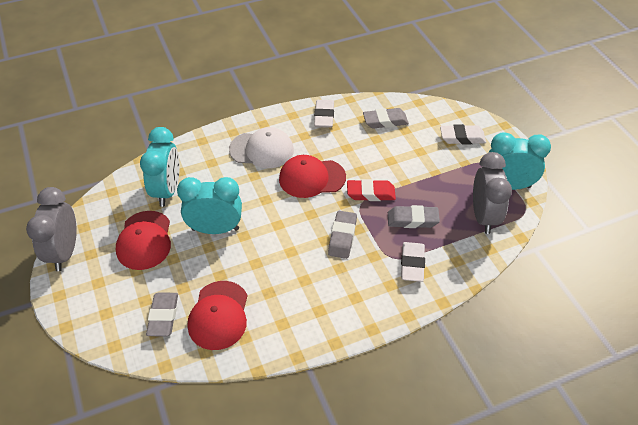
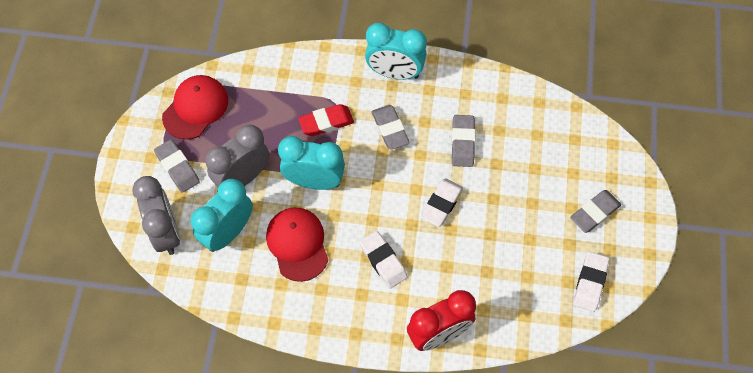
red cap: [116,211,171,270] [188,281,248,350] [279,155,346,198] = 3 -> [162,75,228,140] [266,208,328,282] = 2
red clock: none = 0 -> [407,290,476,351] = 1
white cap: [229,127,294,168] = 1 -> none = 0

